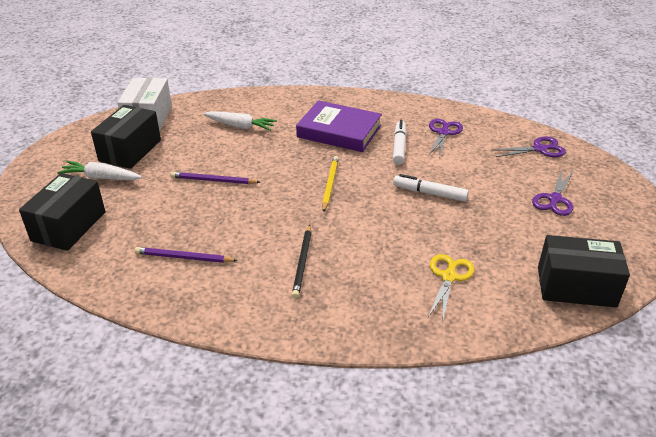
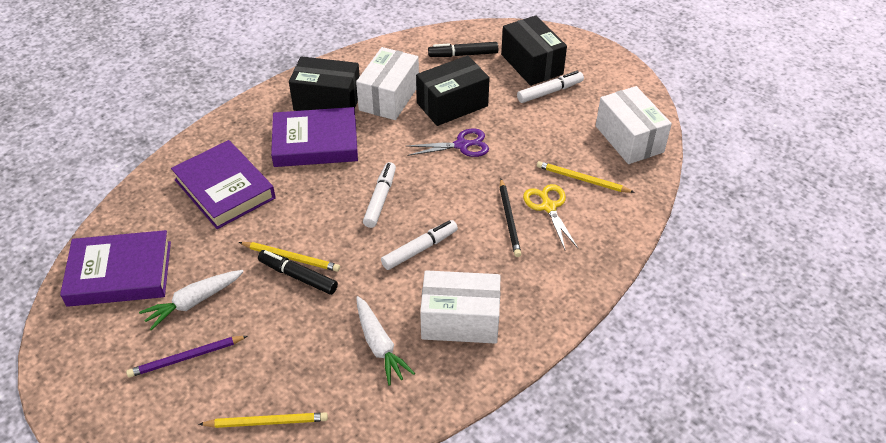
black marker: none = 0 -> [258,250,338,295] [428,42,498,57] = 2
purple book: [296,100,382,152] = 1 -> [60,230,171,307] [171,140,275,229] [271,107,358,167] = 3
purple pencil: [135,247,238,263] [171,172,260,184] = 2 -> [126,336,247,378] = 1
purple scissors: [429,119,463,158] [492,136,566,157] [532,169,573,216] = 3 -> [407,128,489,157] = 1
white box: [117,77,172,131] = 1 -> [356,47,419,120] [420,270,501,344] [596,86,672,164] = 3
white marker: [393,120,407,165] [393,174,469,202] = 2 -> [363,162,396,228] [381,220,458,270] [517,71,584,103] = 3
yellow pencil: [322,156,339,212] = 1 -> [199,412,328,428] [239,242,340,272] [537,161,635,193] = 3

